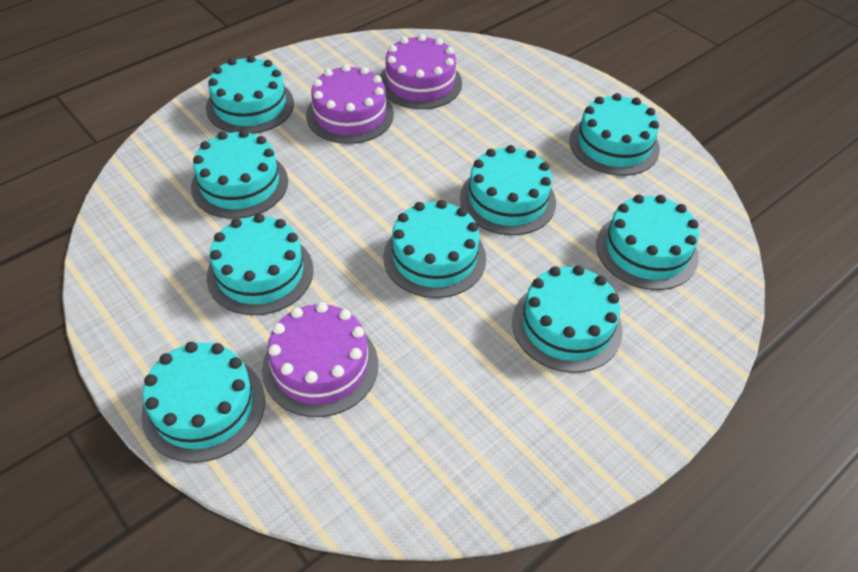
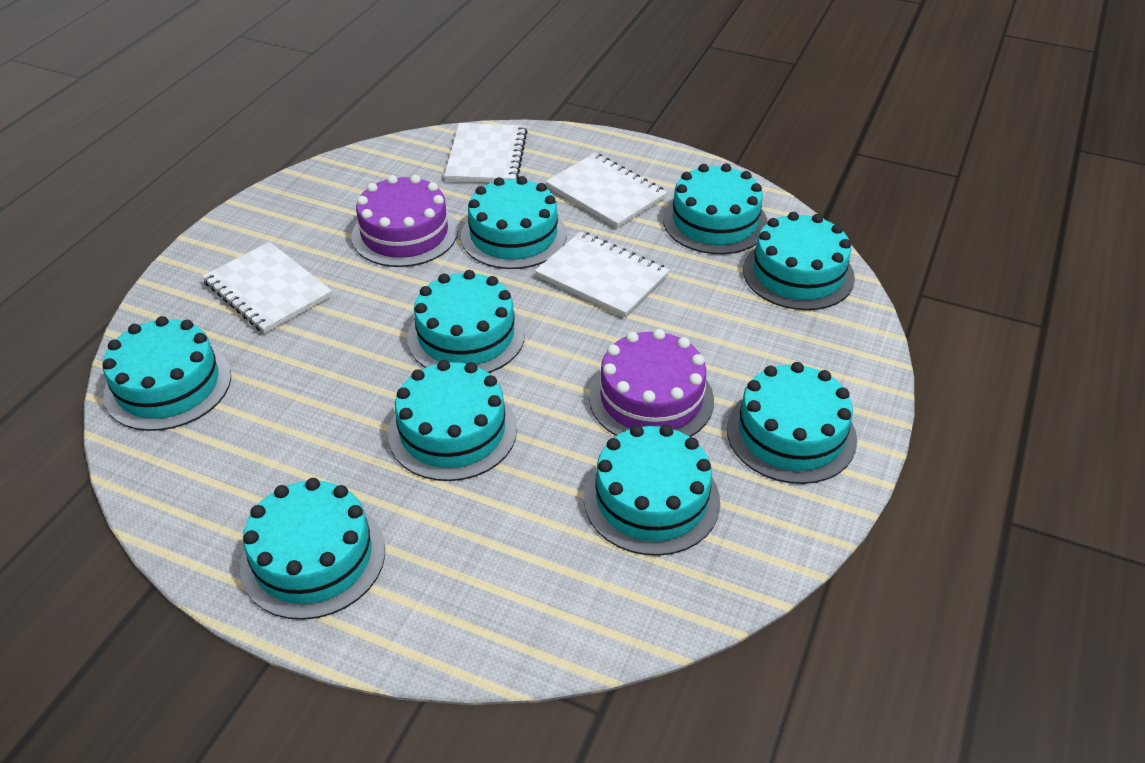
purple cake: [262,302,378,417] [306,64,394,144] [380,34,462,109] = 3 -> [352,175,458,267] [589,329,714,437] = 2
white notebook: none = 0 -> [202,242,332,334] [444,123,528,183] [535,231,670,317] [545,153,667,228] = 4

